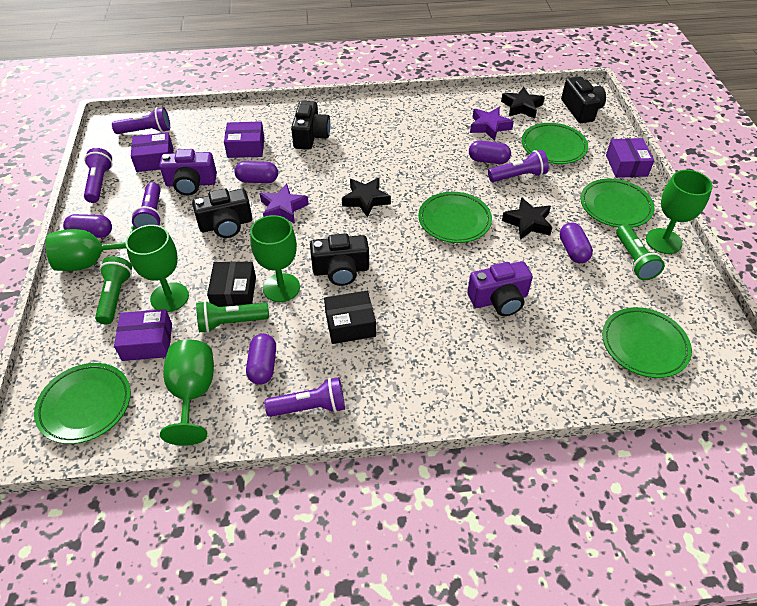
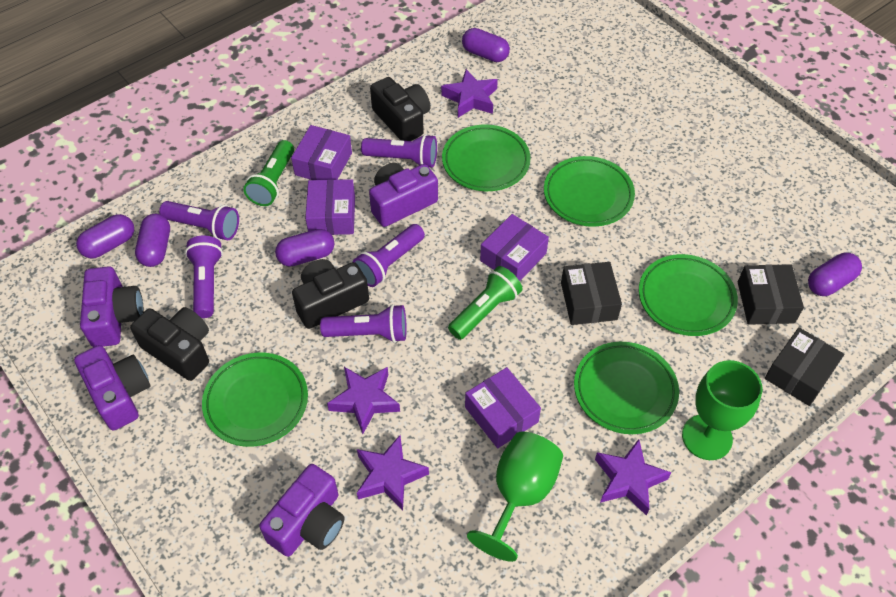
black box: [207,261,256,307] [324,291,376,344] = 2 -> [561,262,622,325] [738,264,804,325] [765,327,844,406] = 3
black camera: [192,188,252,238] [291,101,330,150] [310,233,369,286] [561,76,606,123] = 4 -> [130,307,209,381] [292,259,369,329] [370,77,431,141] = 3
black star: [342,178,391,218] [501,87,545,119] [502,197,552,240] = 3 -> none = 0
green flashlight: [95,256,132,324] [196,301,269,333] [616,224,665,280] = 3 -> [243,140,294,206] [448,266,522,340] = 2
green goblet: [46,226,137,271] [126,225,189,312] [160,340,214,446] [250,215,300,302] [646,170,713,254] = 5 -> [467,431,563,562] [682,360,763,460] = 2
purple camera: [159,149,217,196] [467,261,533,316] = 2 -> [74,345,150,431] [80,266,143,347] [259,464,344,557] [369,163,438,227] = 4
purple star: [260,183,309,224] [470,107,514,141] = 2 -> [327,367,400,434] [357,435,429,511] [441,69,498,118] [595,439,672,515] = 4

